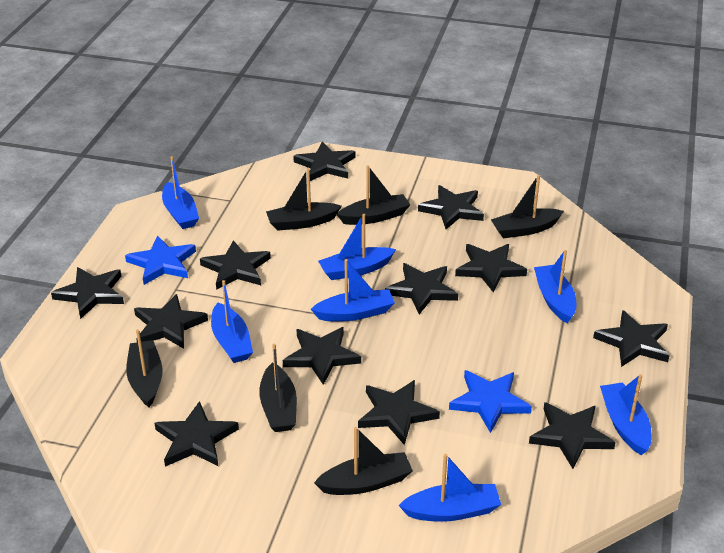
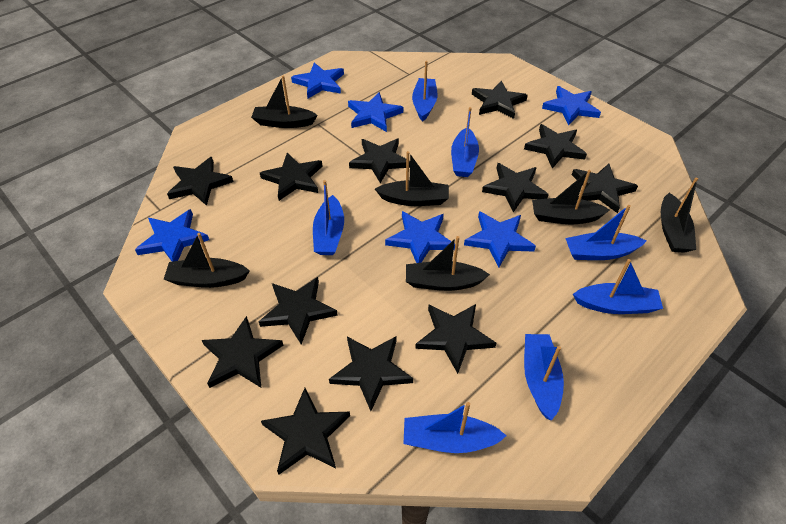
blue star: [125,236,196,285] [449,370,532,433] = 2 -> [135,209,209,262] [291,63,344,98] [348,92,403,132] [385,211,455,263] [464,211,536,267] [542,86,601,126] = 6

